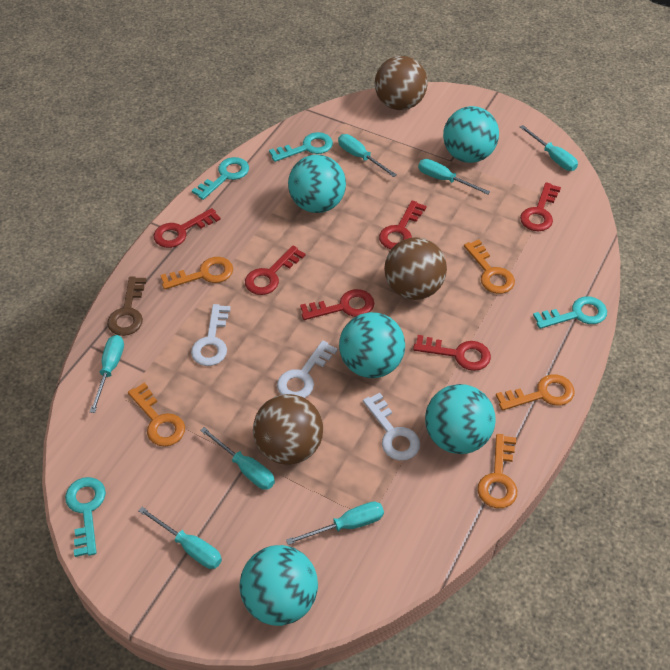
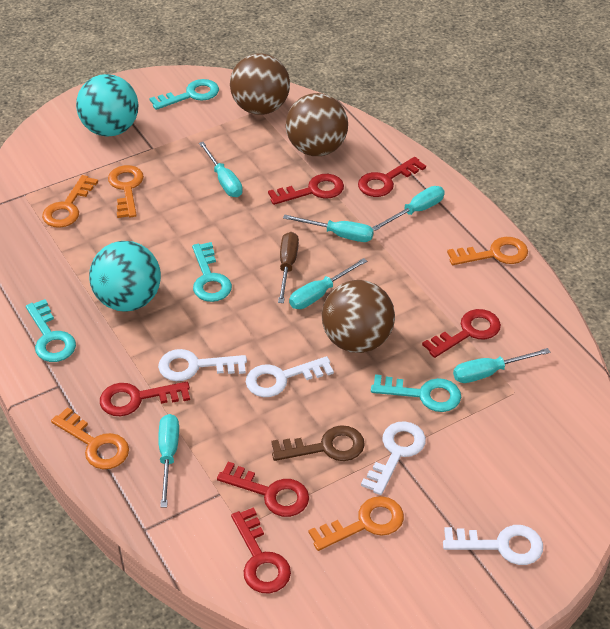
brown screwdriver: none = 0 -> [278,232,299,303] = 1
turquoise ball: [239,545,318,626] [288,155,346,213] [339,312,405,378] [425,384,496,454] [443,106,499,163] = 5 -> [76,74,138,137] [89,241,161,311] = 2
turquoise screwdriver: [90,335,124,413] [138,507,222,569] [200,427,275,490] [286,501,384,545] [338,134,397,177] [418,159,490,195] [520,125,578,171] = 7 -> [158,414,179,507] [199,142,243,197] [283,214,374,242] [289,258,367,309] [372,186,445,231] [453,348,550,383] = 6
white key: [191,304,231,366] [277,340,338,398] [363,393,420,461] = 3 -> [158,349,247,381] [246,356,334,397] [361,421,426,495] [443,525,543,565] = 4

